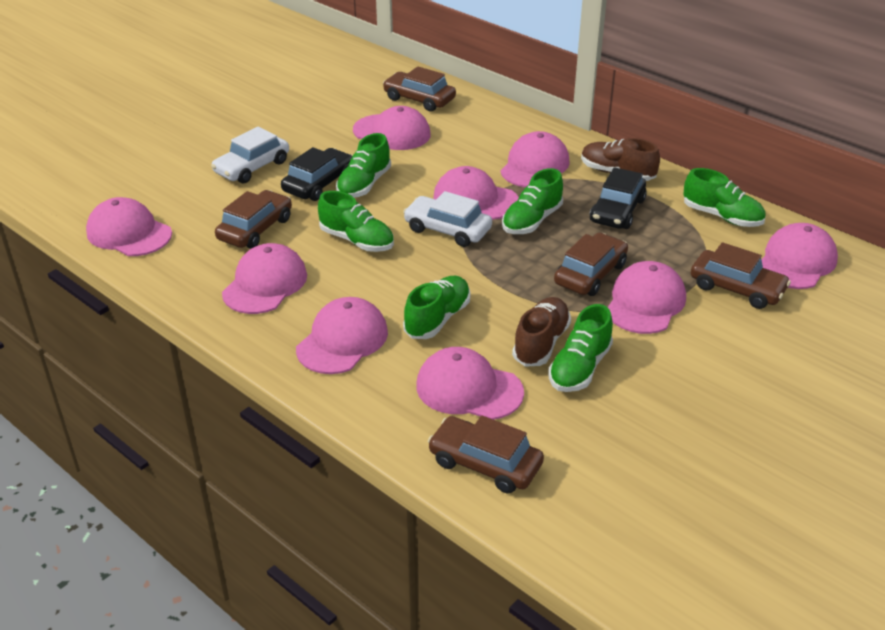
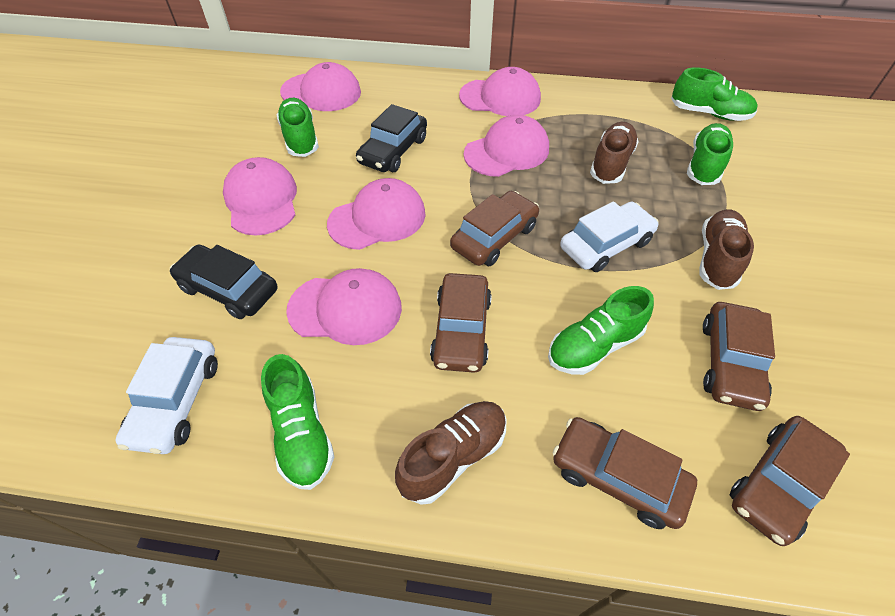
brown shoe: [512,297,571,367] [581,138,660,181] = 2 -> [395,401,506,505] [590,122,639,184] [699,209,754,290] = 3
green shoe: [318,191,394,252] [336,133,391,198] [403,275,471,339] [502,168,563,234] [548,304,613,392] [683,168,766,227] = 6 -> [261,354,334,490] [276,98,319,157] [548,286,654,375] [671,68,758,121] [687,123,733,185] = 5
pink cap: [86,197,172,256] [222,243,307,314] [296,297,388,374] [353,106,431,150] [416,347,524,420] [434,166,519,220] [501,131,570,187] [608,261,686,334] [761,223,838,289] = 9 -> [223,157,297,236] [280,62,361,111] [286,268,402,345] [327,178,426,250] [459,67,541,116] [464,115,549,177] = 6

